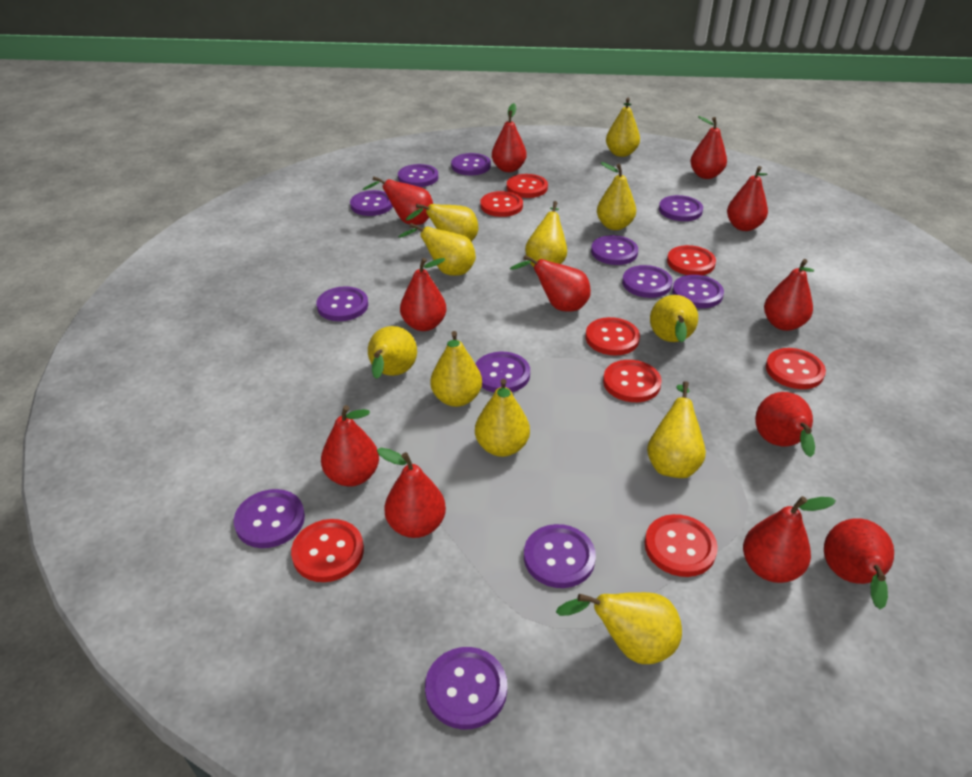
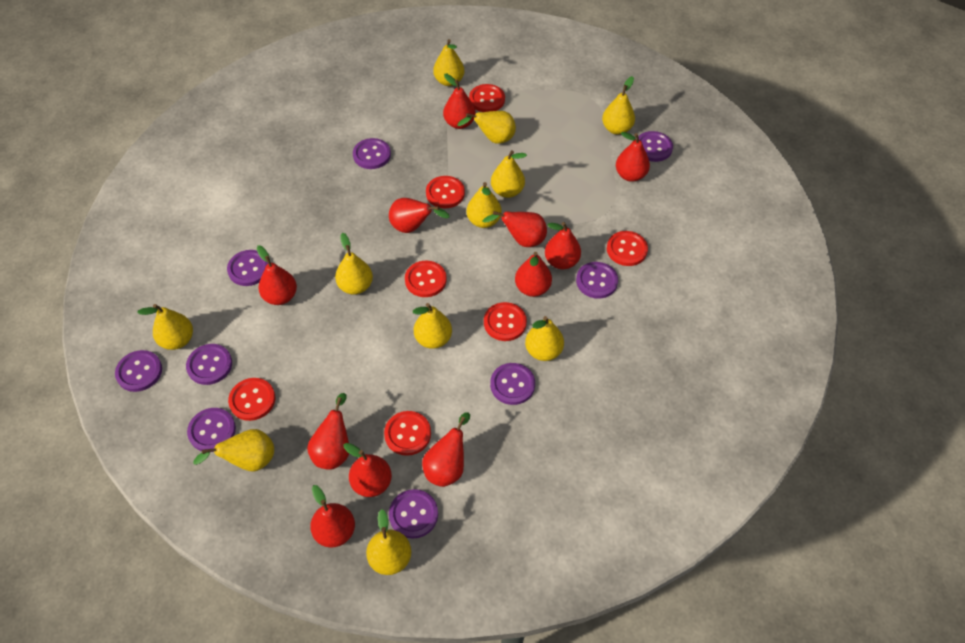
purple button: [234,489,305,548] [316,286,368,321] [350,190,393,216] [398,164,438,187] [425,647,507,730] [451,153,491,175] [476,352,530,392] [524,524,596,588] [591,235,638,265] [622,265,673,298] [659,195,703,221] [672,275,724,308] = 12 -> [115,350,162,392] [186,344,232,385] [187,408,236,452] [227,250,268,286] [353,138,391,169] [389,489,438,539] [490,363,535,405] [576,262,618,299] [638,131,673,162] = 9
red button: [291,519,364,582] [480,191,523,217] [507,174,548,198] [586,317,640,355] [603,360,662,402] [644,514,718,577] [667,245,716,275] [766,348,826,389] = 8 -> [228,378,275,421] [384,411,431,456] [405,261,447,297] [426,176,465,208] [469,84,505,112] [484,302,527,341] [607,231,648,266] = 7
red pear: [321,405,379,487] [362,176,433,225] [377,448,446,538] [400,258,446,331] [492,103,526,172] [510,255,591,312] [690,116,727,179] [727,166,768,231] [743,496,836,583] [755,392,815,457] [764,259,814,331] [824,518,894,609] = 12 -> [257,245,297,305] [307,393,349,470] [310,485,355,547] [343,443,392,497] [389,198,450,233] [422,412,470,487] [443,74,476,129] [483,211,547,247] [515,252,552,297] [545,222,581,269] [616,132,650,182] = 11

